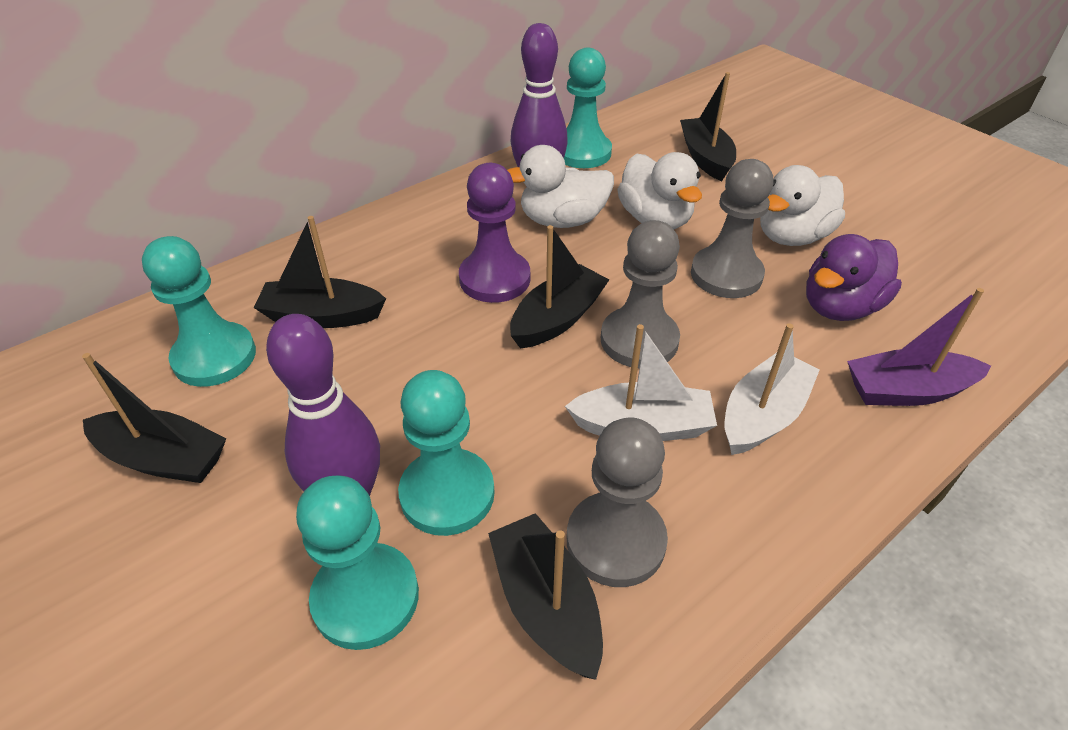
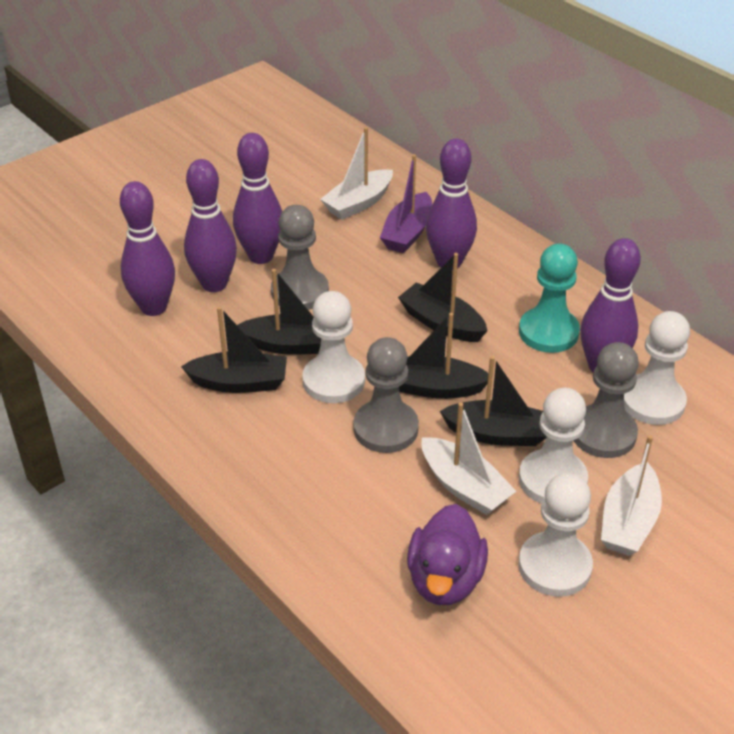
purple bowling pin: [266,314,380,496] [510,23,568,187] = 2 -> [120,181,175,316] [184,159,237,292] [233,133,282,264] [426,138,477,269] [580,238,641,373] = 5
purple pawn: [459,163,530,303] = 1 -> none = 0
turquoise pawn: [142,236,256,387] [296,475,419,650] [398,370,495,536] [564,47,612,168] = 4 -> [519,244,580,353] = 1
white boat: [565,324,717,441] [725,323,820,455] = 2 -> [320,127,393,220] [421,403,516,515] [601,435,662,556] = 3
white duck: [507,145,614,228] [617,152,702,229] [760,165,845,246] = 3 -> none = 0
white pawn: none = 0 -> [302,291,365,403] [518,473,593,597] [519,387,588,504] [624,311,690,425] = 4

